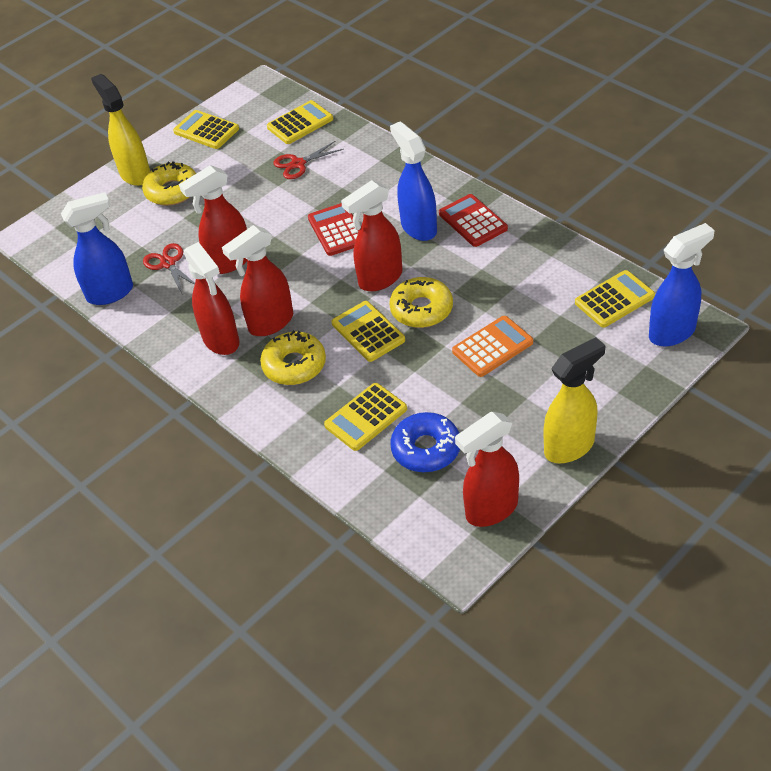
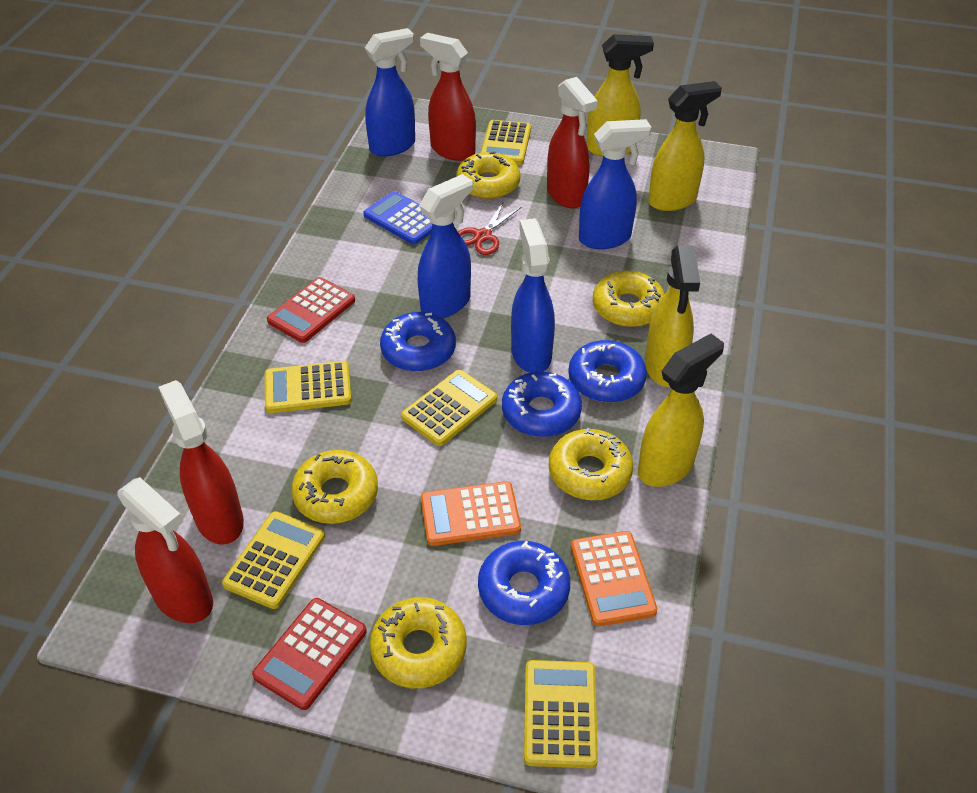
blue calculator: none = 0 -> [363,191,432,244] = 1
blue donut: [390,412,460,472] = 1 -> [380,312,456,372] [478,541,570,625] [502,372,582,437] [568,340,647,403] = 4
blue spray bottle: [61,192,133,305] [390,121,437,241] [649,223,715,347] = 3 -> [365,28,415,156] [418,174,473,318] [511,218,555,373] [579,119,651,249] = 4
orange calculator: [452,316,533,377] = 1 -> [421,481,521,546] [571,531,658,627] = 2
red scissors: [143,243,195,294] [273,141,344,179] = 2 -> [458,201,521,255] = 1
red spray bottle: [179,165,247,274] [184,242,239,355] [222,225,293,336] [341,180,403,291] [455,412,519,527] = 5 -> [117,477,213,623] [158,380,244,544] [420,33,476,161] [547,77,598,208] = 4
yellow donut: [142,161,196,206] [260,330,326,385] [389,277,453,328] = 3 -> [292,450,378,524] [370,597,466,688] [456,151,520,199] [549,428,633,500] [593,271,664,327] = 5
yellow spray bottle: [91,74,150,186] [544,337,606,463] = 2 -> [587,34,654,157] [638,334,724,487] [645,246,700,387] [649,81,722,211] = 4

